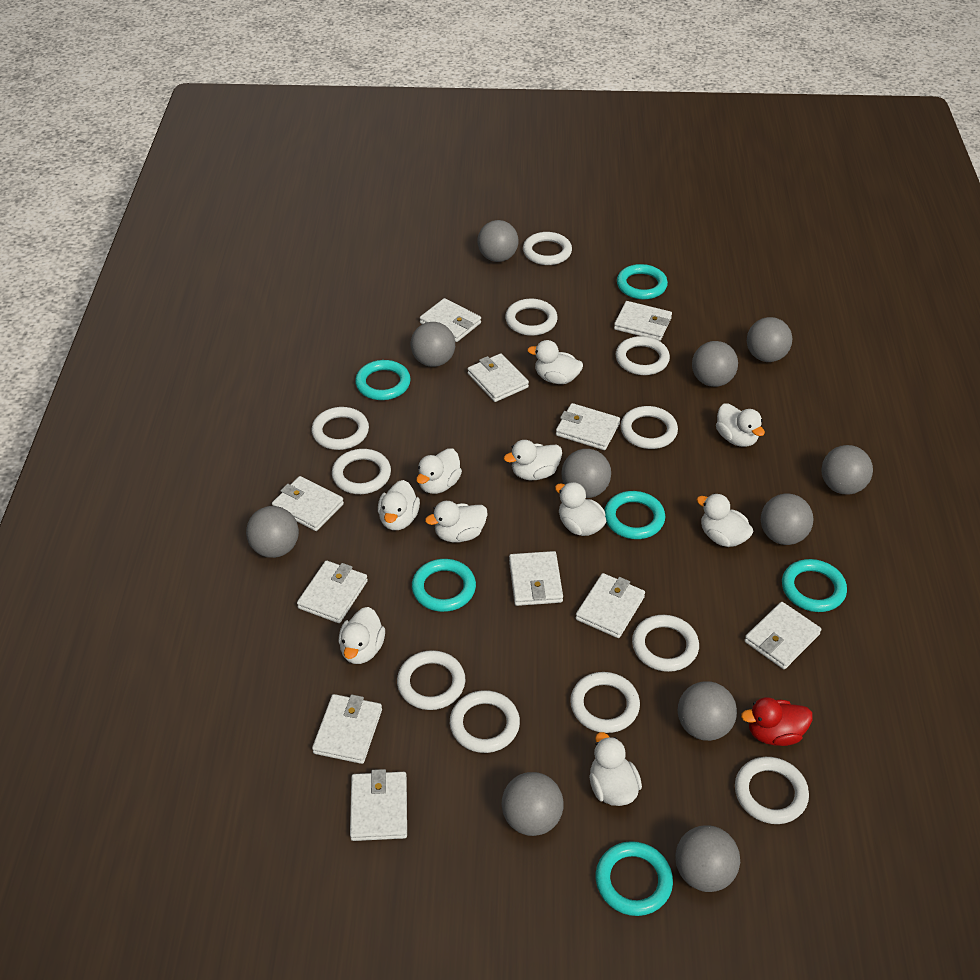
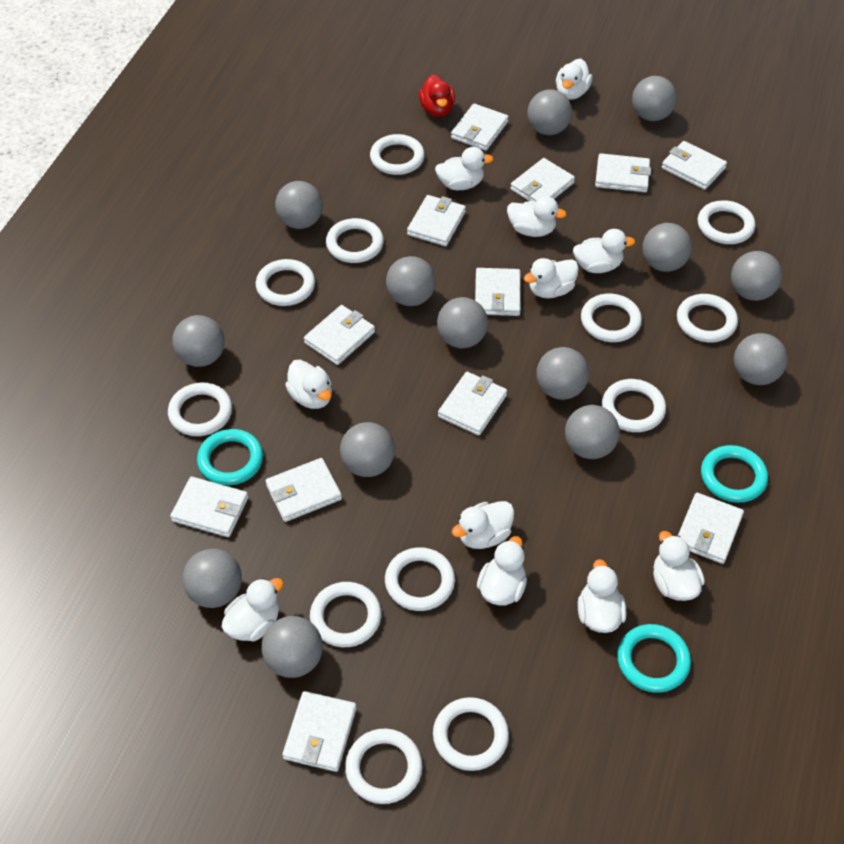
grey ball: [246,506,299,558] [411,322,455,367] [478,220,519,262] [502,772,564,836] [562,449,611,498] [675,825,740,892] [678,681,737,741] [692,341,738,387] [747,317,792,362] [761,493,814,545] [821,445,873,495] = 11 -> [172,315,225,367] [182,549,242,608] [261,616,323,678] [275,181,323,229] [340,422,395,477] [386,256,436,306] [437,297,488,348] [527,89,572,135] [536,347,589,400] [565,405,619,459] [632,76,677,121] [642,223,692,272] [731,251,782,301] [734,333,787,385] = 14
turquoise ring: [355,360,411,400] [412,559,476,612] [596,841,673,916] [604,491,665,539] [617,264,668,299] [782,559,847,612] = 6 -> [197,429,263,485] [617,624,691,693] [701,445,768,503] = 3
white duck: [339,607,385,664] [378,480,420,530] [416,448,462,494] [425,501,488,543] [504,440,562,480] [527,340,583,384] [555,482,606,536] [589,732,642,806] [697,494,754,547] [716,403,765,447] = 10 -> [221,578,284,641] [285,360,332,409] [435,147,494,190] [452,501,514,549] [477,536,527,605] [507,196,567,237] [524,258,579,298] [556,59,592,100] [573,229,635,273] [578,559,626,633] [653,531,705,601] = 11
white ring: [311,407,369,450] [332,449,391,494] [397,650,465,710] [450,690,520,753] [505,299,558,336] [523,232,572,265] [570,672,640,733] [616,336,670,375] [620,406,678,449] [632,615,699,672] [735,757,809,824] = 11 -> [168,382,232,436] [256,259,315,306] [310,582,381,647] [326,218,384,263] [345,729,422,804] [370,134,425,175] [385,547,455,611] [433,697,509,771] [581,294,642,342] [602,379,666,432] [677,294,738,342] [698,200,755,244] = 12
white wallet: [272,476,344,531] [297,560,368,623] [312,694,382,764] [350,769,407,841] [420,298,481,342] [467,353,529,402] [509,551,563,606] [556,403,620,450] [576,573,645,638] [614,301,672,341] [744,602,821,669] = 11 -> [170,477,248,537] [266,458,342,522] [282,691,357,772] [304,305,375,365] [407,195,466,246] [438,372,507,436] [451,104,508,151] [475,268,521,316] [510,158,575,202] [595,153,651,192] [662,141,727,190] [678,493,744,564] = 12

